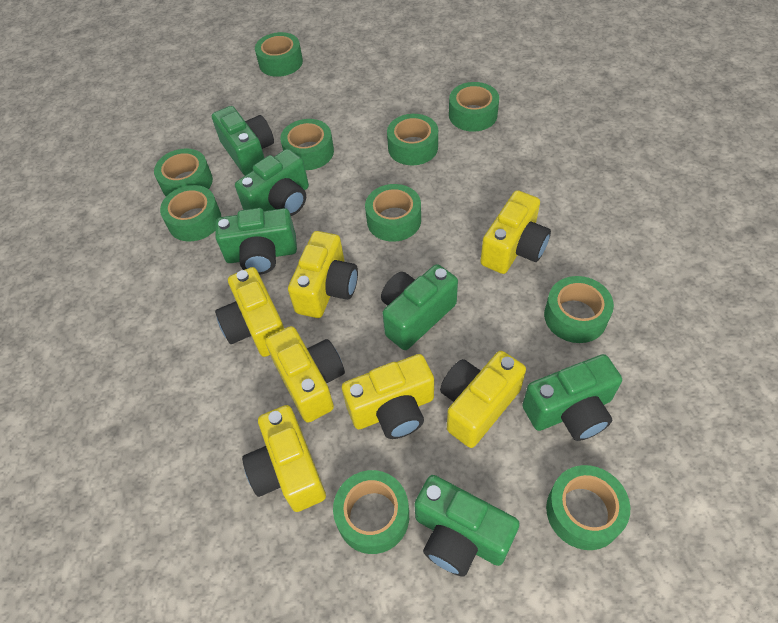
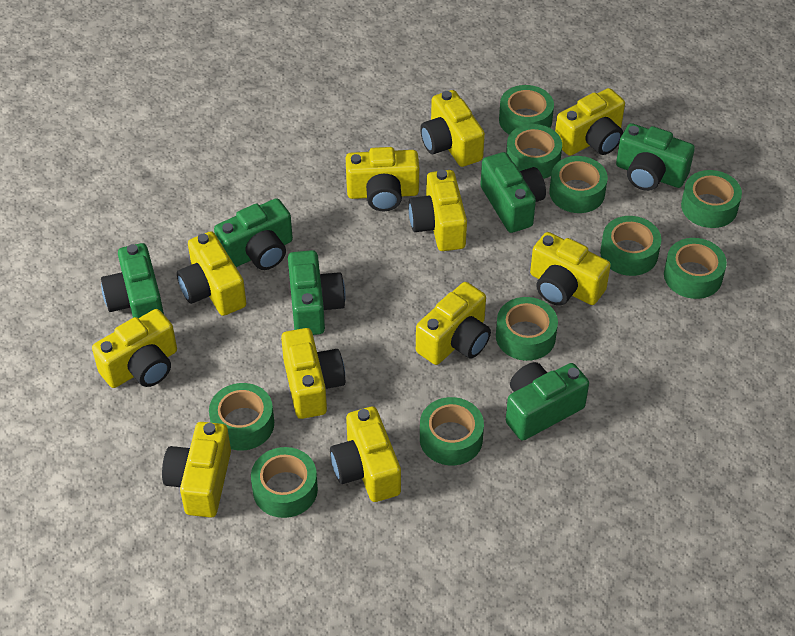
yellow camera: [215,267,284,357] [242,405,326,512] [265,326,345,423] [288,231,358,318] [342,354,434,439] [440,351,526,448] [480,190,551,274] = 7 -> [92,309,177,388] [162,422,231,518] [177,231,247,316] [281,328,345,419] [330,406,401,502] [346,147,419,211] [409,170,467,251] [416,282,491,365] [420,90,485,167] [530,232,611,306] [555,88,625,156] = 11

